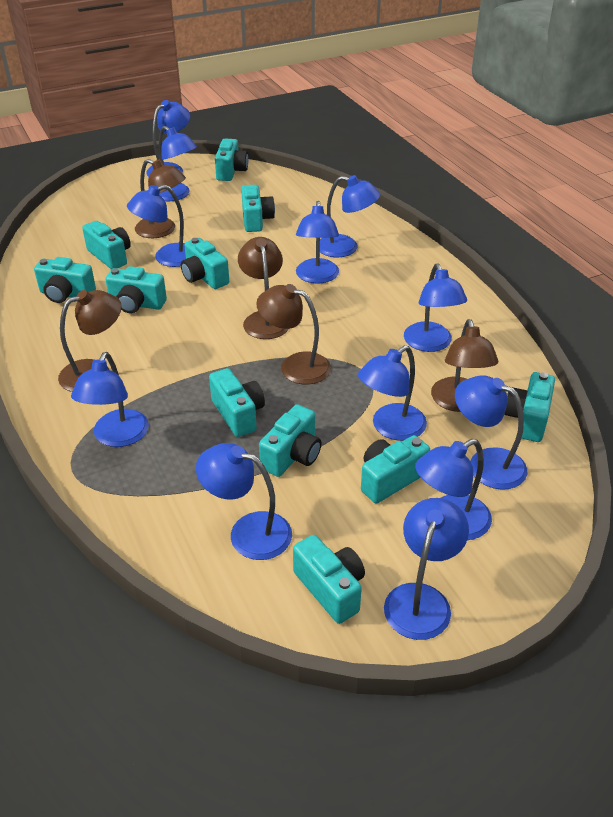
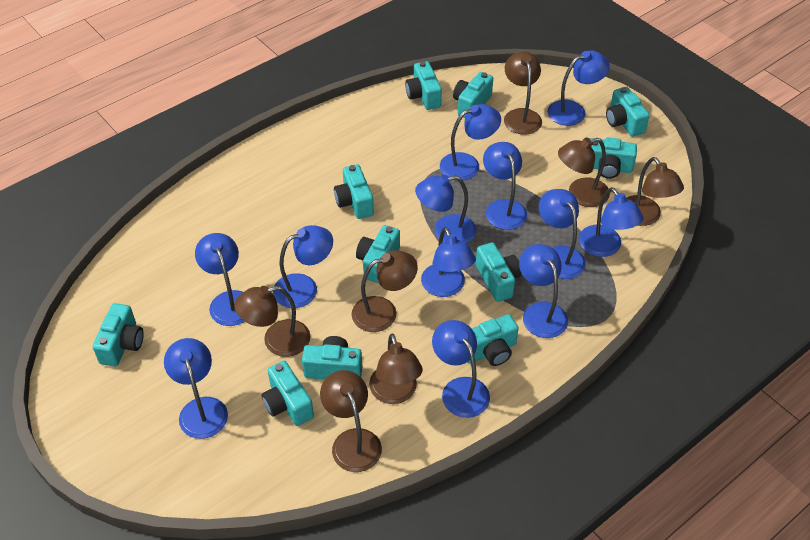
brown lamp: [58,290,122,392] [135,159,186,238] [238,237,289,339] [256,284,331,384] [431,319,498,412] = 5 -> [234,286,310,357] [320,370,382,472] [351,250,418,332] [369,333,423,404] [504,51,542,134] [558,137,610,207] [626,157,684,226] = 7

